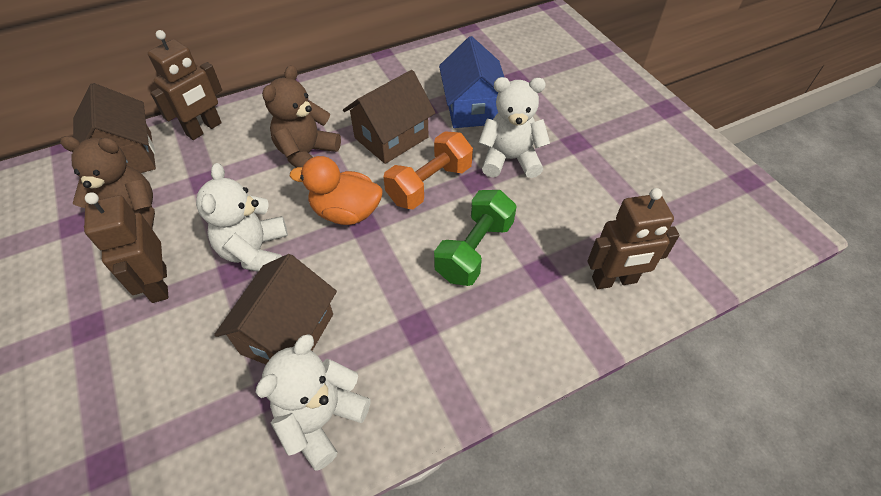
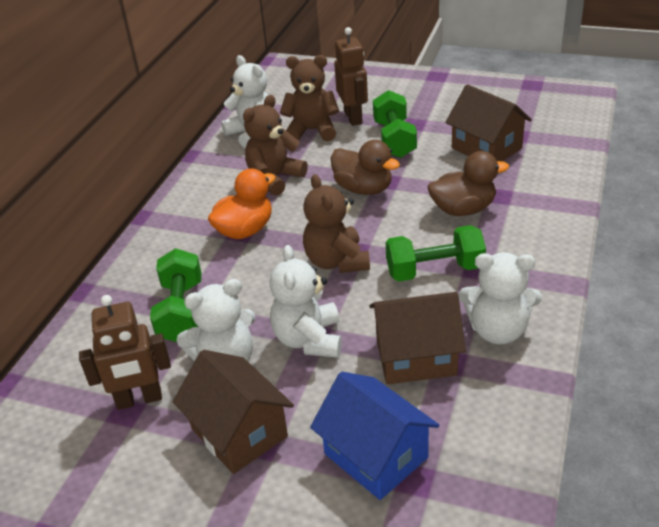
brown duck: none = 0 -> [331,140,400,195] [428,151,509,216] = 2
brown robot: [84,192,168,303] [148,30,222,140] [587,188,680,289] = 3 -> [79,295,171,410] [334,27,368,126] = 2
brown teddy bear: [60,136,155,229] [262,65,341,168] = 2 -> [243,95,308,196] [280,55,339,142] [303,174,370,273] = 3
green dumbbell: [434,190,517,286] = 1 -> [150,248,202,342] [373,90,417,158] [386,225,486,282] = 3
orange dumbbell: [384,132,473,209] = 1 -> none = 0
white teddy bear: [196,163,288,272] [255,334,371,471] [479,77,550,178] = 3 -> [177,279,255,361] [221,55,275,148] [269,245,342,358] [459,252,542,345] = 4

